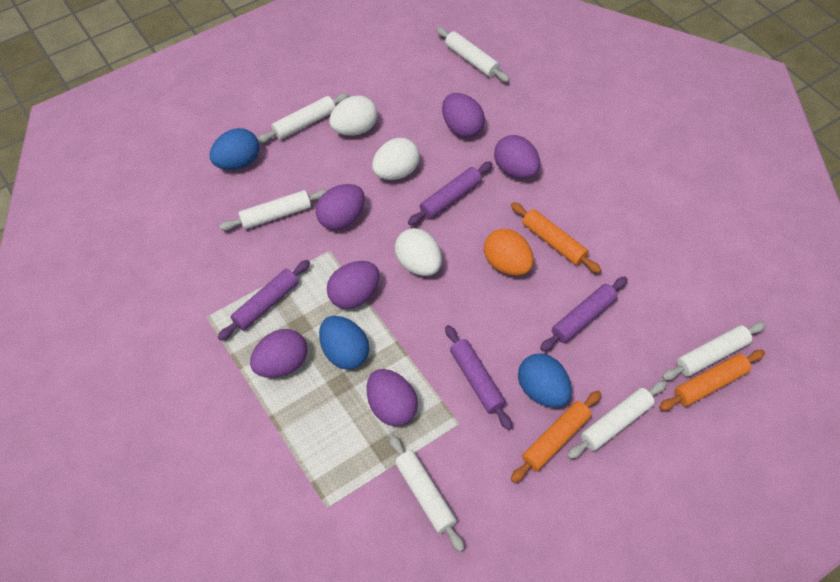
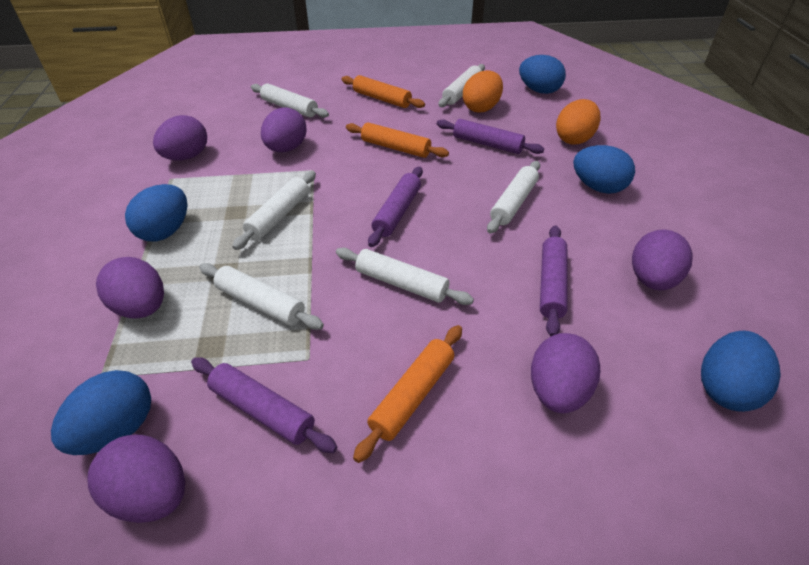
blue egg: [210,128,259,170] [319,316,369,370] [518,353,572,407] = 3 -> [51,370,151,455] [125,184,187,242] [519,55,566,94] [573,145,635,194] [701,331,781,412] = 5
orange egg: [484,229,534,276] = 1 -> [463,70,503,112] [556,99,600,145] = 2
white egg: [329,95,377,135] [372,138,420,180] [394,228,442,276] = 3 -> none = 0

